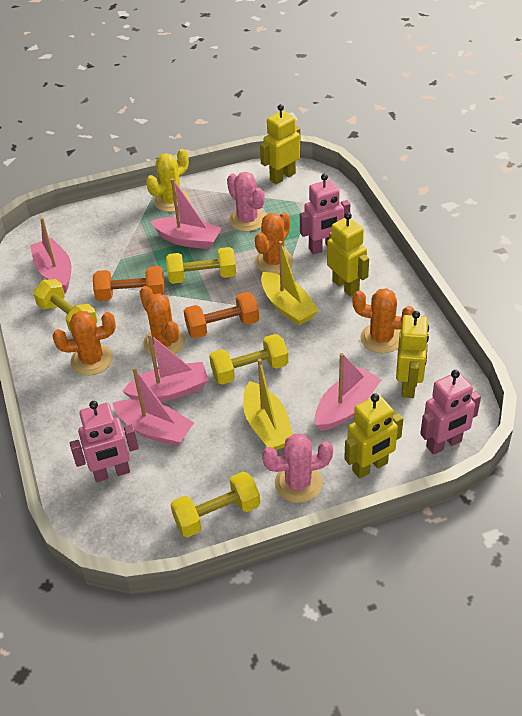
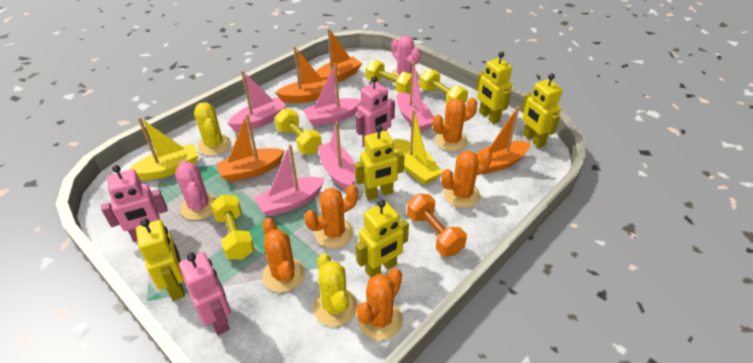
orange boat: none = 0 -> [216,114,285,182] [275,46,327,103] [316,28,362,82] [476,106,531,174] = 4
orange cactus: [52,311,116,376] [140,286,185,357] [255,212,294,274] [352,288,415,353] = 4 -> [262,218,305,292] [304,184,358,248] [356,268,403,340] [433,98,477,151] [441,150,492,208] = 5
orange dumbbell: [93,266,165,301] [184,292,259,338] = 2 -> [407,194,467,256] = 1
yellow cactus: [146,149,190,212] = 1 -> [194,102,231,156] [313,254,358,326] = 2
yellow robot: [260,104,301,184] [327,212,369,297] [344,393,403,479] [396,311,429,398] = 4 -> [136,218,185,301] [355,125,405,200] [356,199,409,278] [476,52,512,124] [521,73,562,148] = 5

